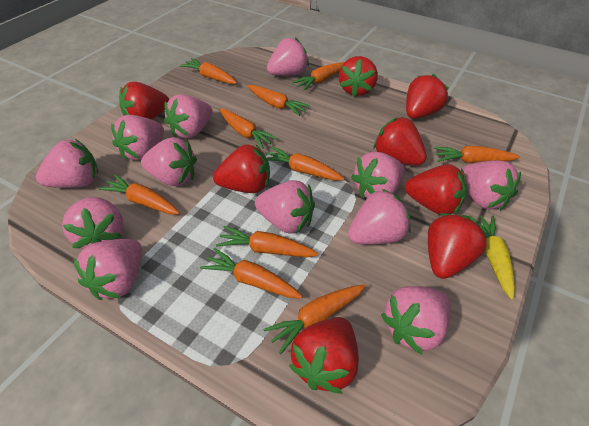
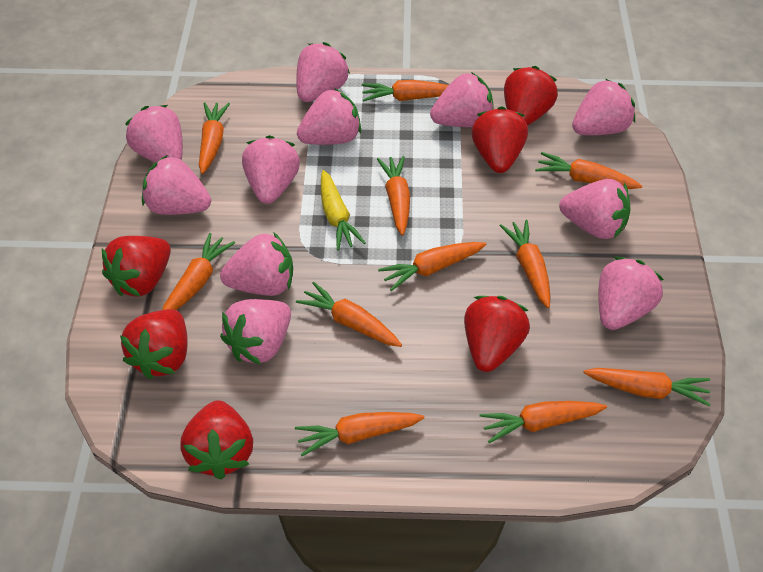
orange carrot: [98,174,180,214] [180,58,237,84] [200,248,303,298] [216,226,319,257] [219,109,278,149] [248,85,310,116] [263,285,366,354] [267,146,345,181] [292,62,344,90] [434,146,520,163] = 10 -> [162,233,235,310] [199,102,230,174] [295,412,424,456] [296,282,402,347] [362,80,449,102] [377,156,410,236] [378,242,486,291] [480,401,607,443] [500,220,551,308] [535,152,642,189] [584,368,711,406] = 11
pink strawberry: [36,139,98,188] [62,197,124,249] [73,239,142,300] [111,115,164,161] [141,137,197,186] [164,94,212,138] [255,180,315,233] [267,38,309,76] [348,189,411,245] [351,152,405,198] [381,286,451,354] [462,160,521,210] = 12 -> [125,105,183,162] [142,155,211,215] [220,232,293,296] [220,299,291,365] [242,135,300,204] [296,42,350,102] [297,88,361,145] [430,72,494,127] [559,179,630,239] [572,79,635,135] [598,257,664,330] = 11
red strawberry: [119,82,169,120] [213,145,270,193] [289,317,359,394] [339,56,378,97] [373,117,427,165] [405,164,467,215] [406,74,449,119] [428,213,488,279] = 8 -> [102,236,171,297] [120,309,188,379] [180,400,253,480] [464,296,530,372] [472,106,528,173] [504,66,558,126] = 6

